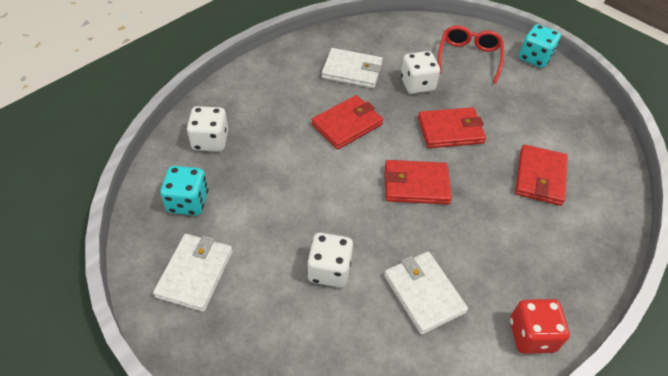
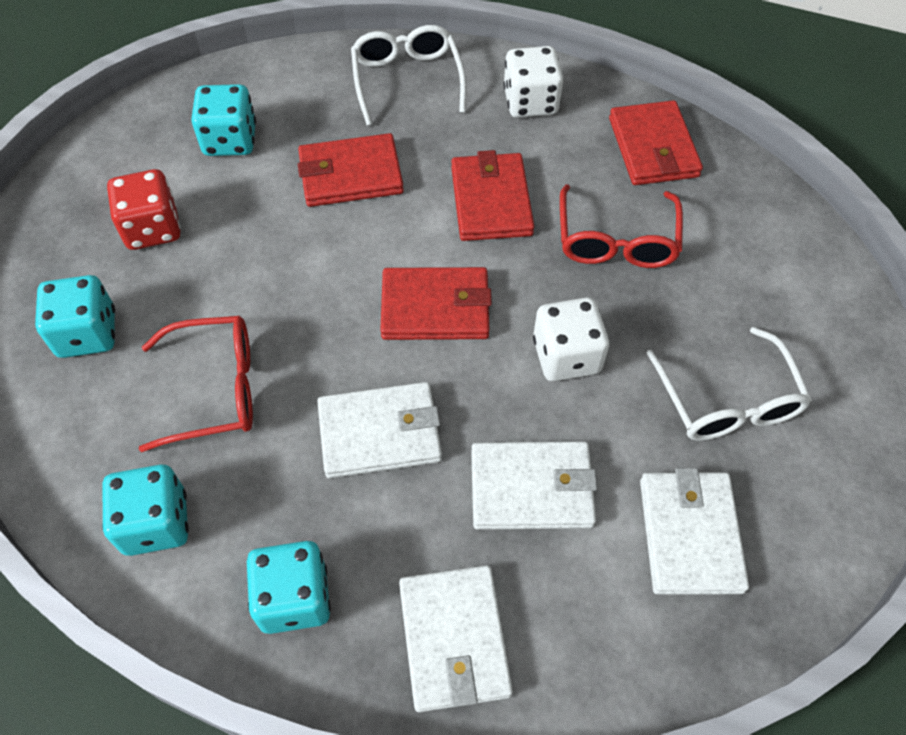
red glasses: [438,26,504,84] = 1 -> [139,316,253,452] [560,184,683,268] = 2
turquoise dice: [160,166,208,216] [519,24,561,68] = 2 -> [35,275,115,358] [102,464,189,556] [191,84,256,156] [247,541,331,634] = 4
white dice: [187,106,228,152] [307,233,353,288] [401,51,440,94] = 3 -> [503,46,563,118] [533,297,609,382] = 2
white glasses: none = 0 -> [351,25,466,126] [647,327,812,441] = 2
white wallet: [153,234,233,312] [322,48,383,88] [384,252,468,335] = 3 -> [317,382,442,478] [399,565,513,712] [471,442,597,530] [640,468,749,595] = 4

